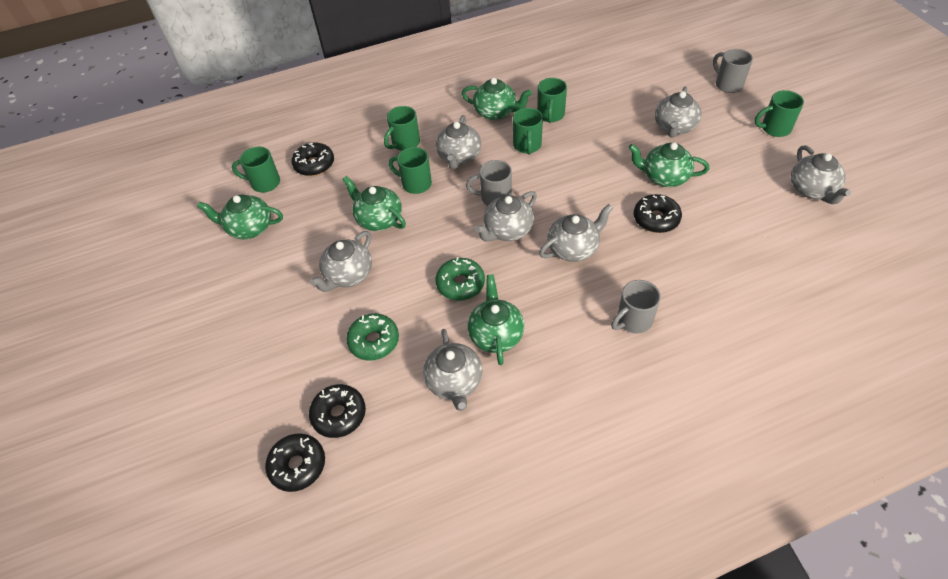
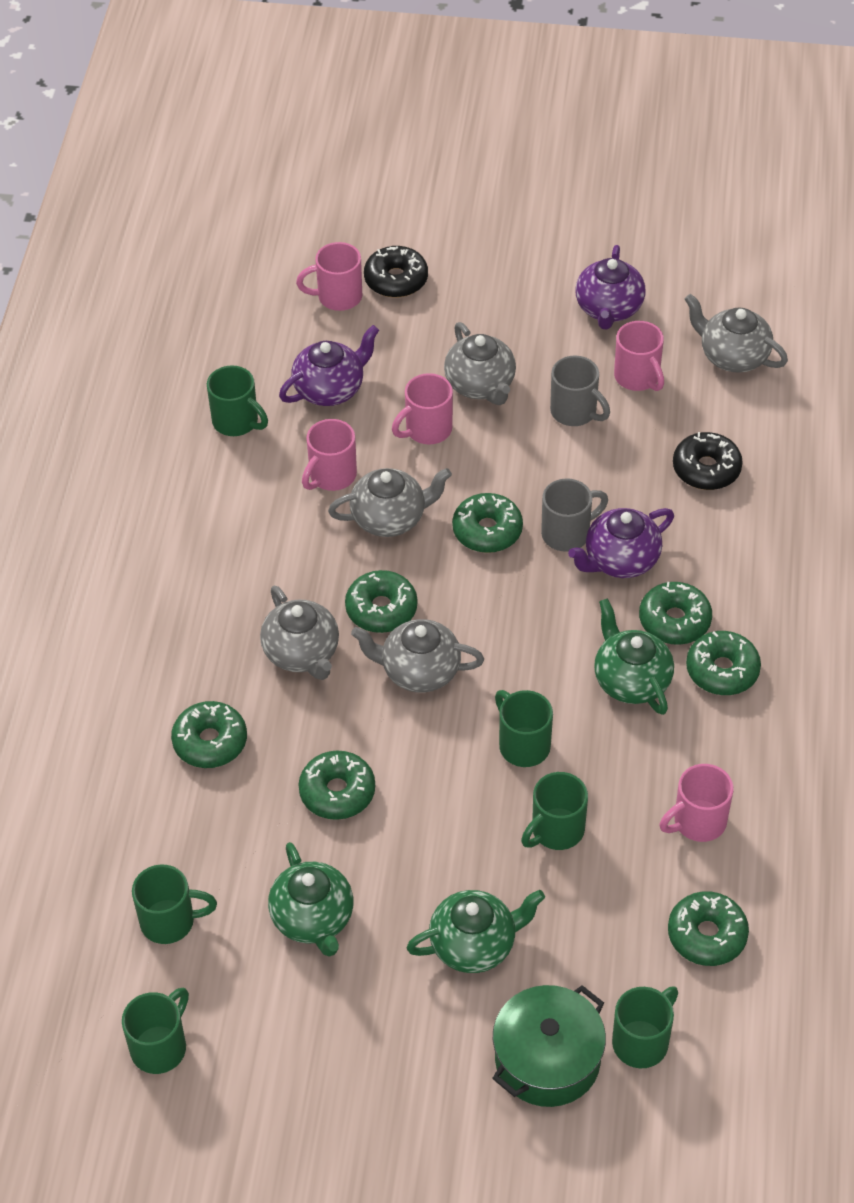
black donut: [265,433,325,492] [292,142,334,176] [309,384,366,438] [634,194,682,233] = 4 -> [364,246,428,298] [673,432,743,490] = 2
green donut: [346,313,399,360] [435,257,485,301] = 2 -> [171,701,247,768] [298,751,375,820] [345,570,417,633] [452,493,523,553] [639,582,712,645] [668,891,749,966] [686,631,761,695] = 7
green pot: none = 0 -> [492,985,606,1107] = 1
green teapot: [197,195,283,239] [342,176,406,231] [462,78,532,120] [468,274,524,365] [628,143,709,187] = 5 -> [268,842,354,957] [407,890,545,973] [594,598,674,715] = 3
grey mug: [466,160,512,206] [611,280,661,334] [713,49,753,93] = 3 -> [541,478,608,552] [550,356,610,426] = 2
grey teapot: [310,231,372,292] [423,329,483,411] [436,115,481,169] [475,191,537,242] [539,204,613,262] [655,87,702,138] [791,145,851,204] = 7 -> [260,586,339,680] [328,468,452,537] [351,619,484,693] [444,322,516,405] [685,294,788,372] = 5
pink mug: none = 0 -> [296,242,362,311] [302,419,357,491] [392,373,453,445] [614,321,664,391] [660,764,734,842] = 5
purple teapot: none = 0 -> [279,325,379,406] [568,508,674,578] [576,245,645,330] = 3

